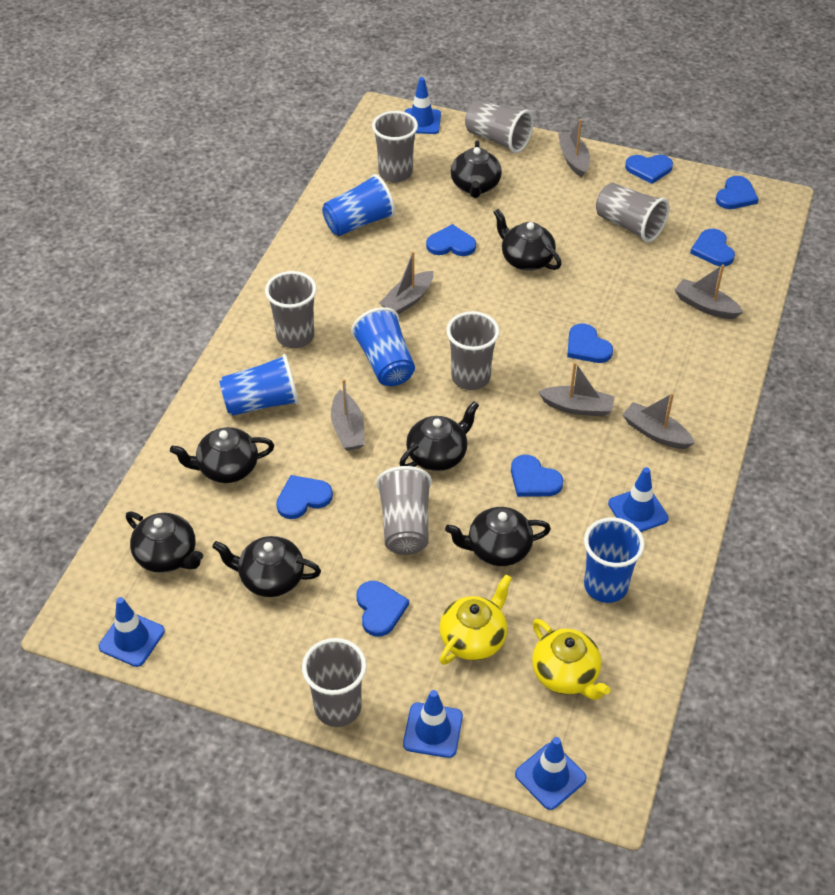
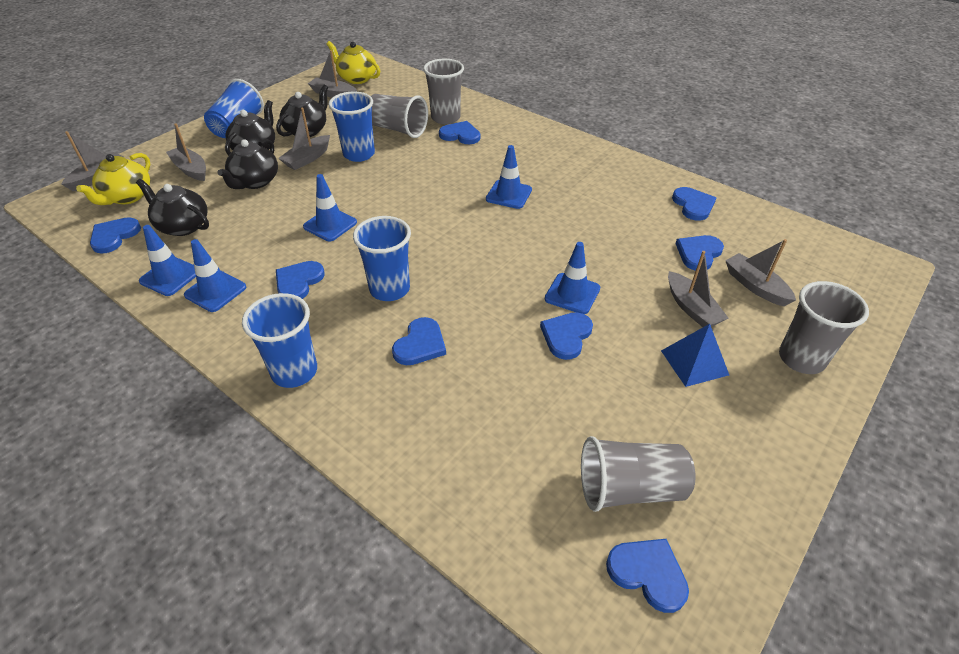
black teapot: [126,511,203,573] [170,427,274,483] [212,536,321,597] [399,401,479,471] [445,507,551,566] [451,140,502,198] [493,209,561,271] = 7 -> [136,179,209,236] [217,139,278,189] [225,100,275,156] [276,84,328,137] = 4
blue pyramid: none = 0 -> [661,324,729,387] = 1
grey cup: [265,271,317,348] [302,638,367,727] [372,111,418,182] [376,466,432,555] [446,311,500,390] [465,100,534,153] [596,183,670,243] = 7 -> [371,94,428,138] [423,59,464,124] [581,436,696,512] [779,281,869,374] = 4

